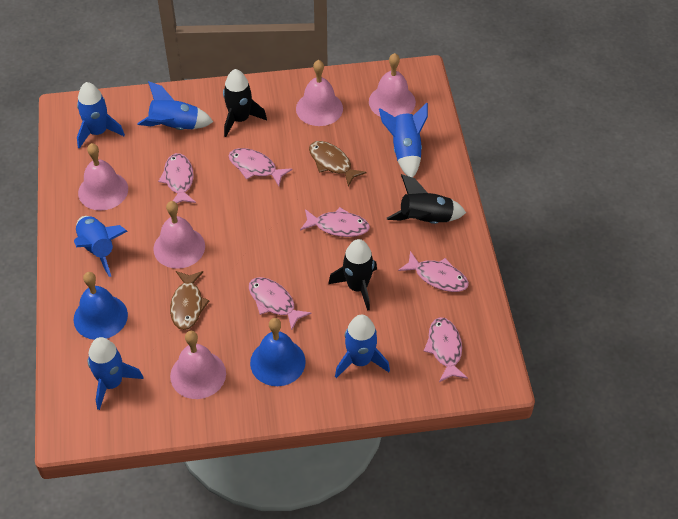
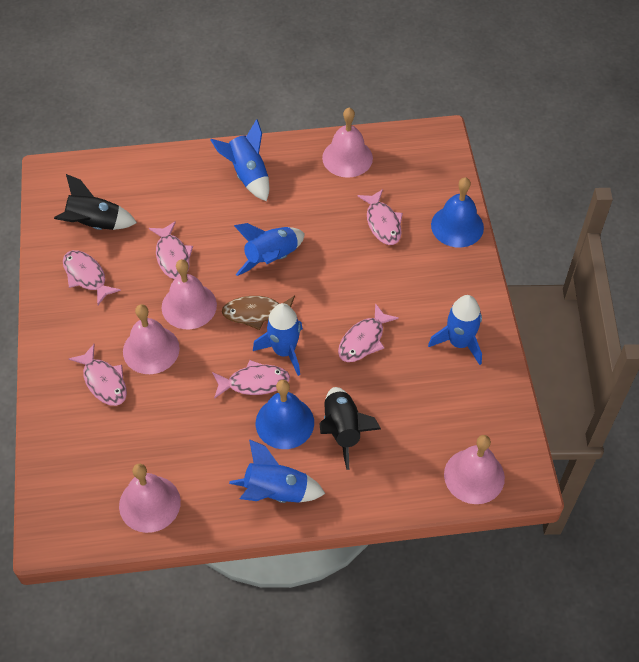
black rocket: [223,69,267,137] [328,239,377,311] [387,174,466,224] = 3 -> [54,174,137,230] [319,387,381,470] = 2
blue rocket: [74,216,127,277] [77,82,125,149] [87,337,144,410] [137,81,213,130] [335,315,390,378] [379,103,428,177] = 6 -> [210,119,269,201] [229,439,325,503] [234,223,305,276] [253,303,303,376] [428,295,482,365] = 5
brown fish: [170,271,210,330] [309,141,367,186] = 2 -> [222,295,295,330] = 1

